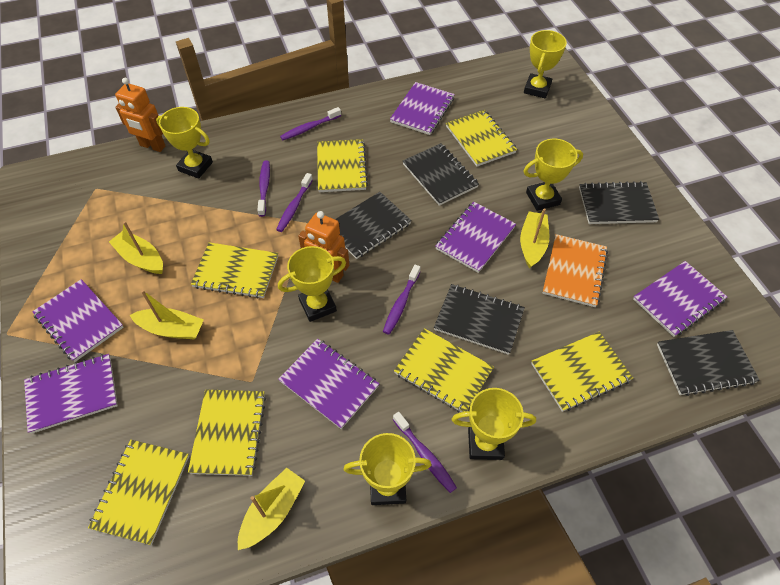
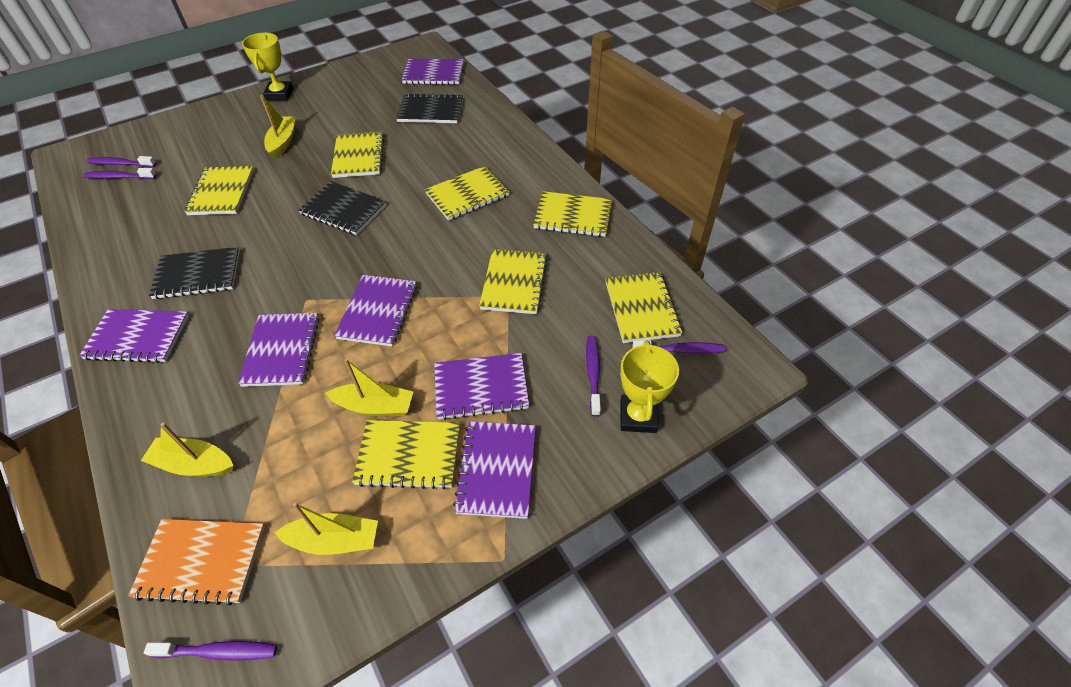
black notebook: [335,192,412,259] [403,143,479,206] [434,284,525,355] [579,181,659,224] [657,330,760,396] = 5 -> [149,247,240,299] [298,181,386,235] [396,93,463,123] = 3
orange robot: [115,78,166,152] [298,211,349,283] = 2 -> none = 0
yellow trophy: [156,107,213,179] [278,246,346,322] [344,433,431,505] [452,388,536,460] [524,30,567,98] [524,139,583,211] = 6 -> [242,33,293,101] [620,341,679,433] = 2

